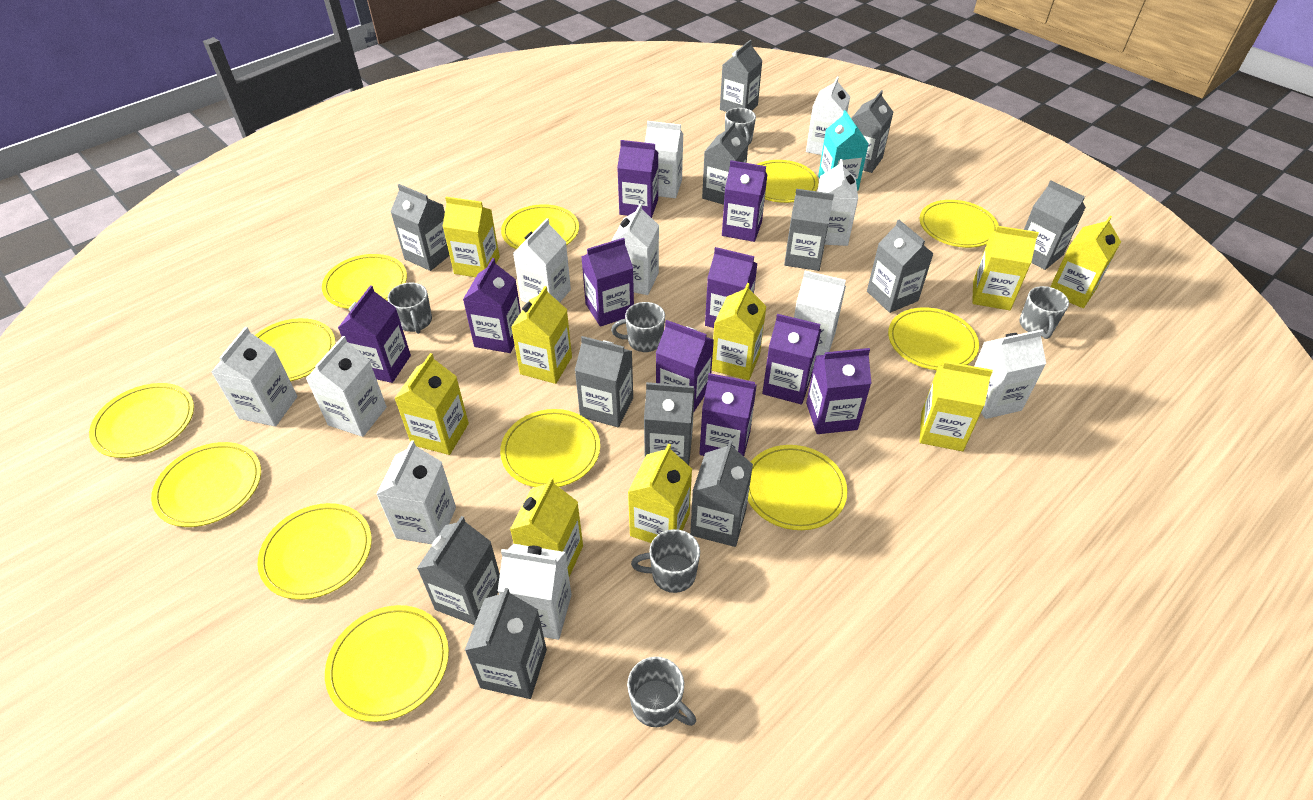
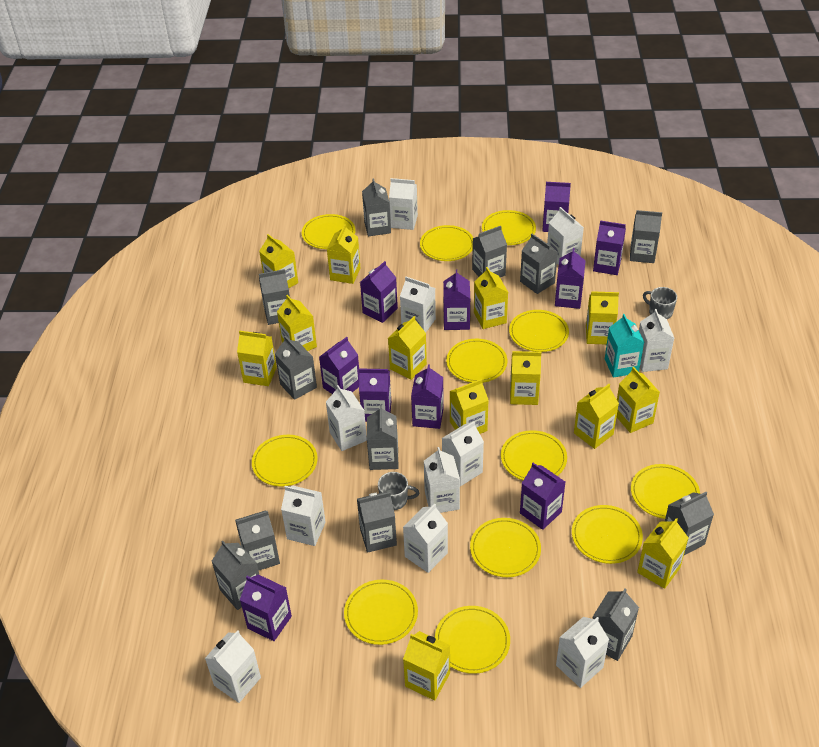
grey mug: [388,283,432,334] [611,302,665,352] [627,657,696,727] [631,529,700,593] [725,108,756,145] [1019,286,1069,339] = 6 -> [378,472,419,510] [643,287,677,319] = 2
yellow carton: [394,353,469,455] [442,197,500,277] [510,477,583,577] [511,286,572,384] [628,443,692,543] [712,283,767,380] [919,361,993,451] [972,226,1039,310] [1050,216,1121,308] = 9 -> [237,330,277,386] [259,234,298,288] [277,295,317,351] [327,224,360,284] [388,316,427,380] [403,631,450,701] [450,379,488,434] [474,267,508,329] [510,351,541,405] [574,384,619,449] [586,291,619,345] [617,367,660,433] [637,518,688,589] = 13

